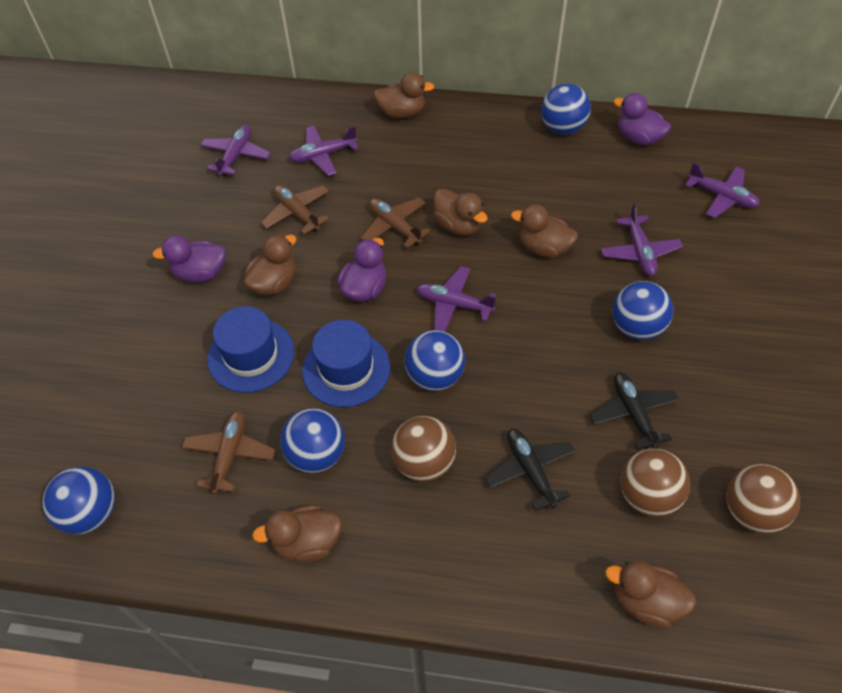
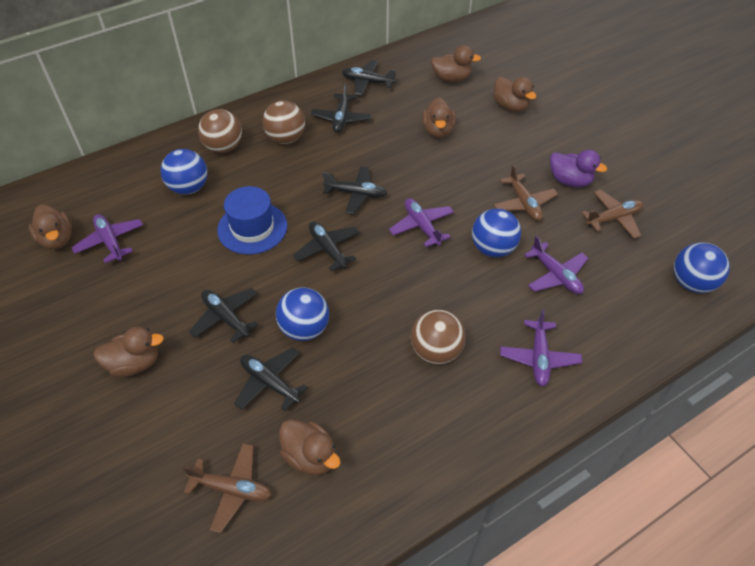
black plane: [485,428,575,511] [589,372,679,450] = 2 -> [189,288,259,343] [234,348,308,411] [293,221,360,271] [311,83,372,133] [323,166,387,214] [342,60,396,95] = 6
blue ball: [42,466,115,535] [280,408,345,473] [404,330,465,391] [541,84,591,135] [612,281,673,340] = 5 -> [160,149,207,195] [276,287,329,341] [472,208,521,257] [674,242,730,293] = 4
blue hat: [207,306,295,393] [302,320,390,407] = 2 -> [217,186,287,254] = 1
purple duck: [152,235,226,282] [337,238,386,302] [613,93,671,146] = 3 -> [550,150,607,187] = 1
purple plane: [200,125,271,176] [289,125,359,176] [417,266,496,332] [601,203,683,276] [685,162,760,218] = 5 -> [71,214,143,263] [389,198,454,247] [500,309,582,386] [524,236,588,294] = 4

